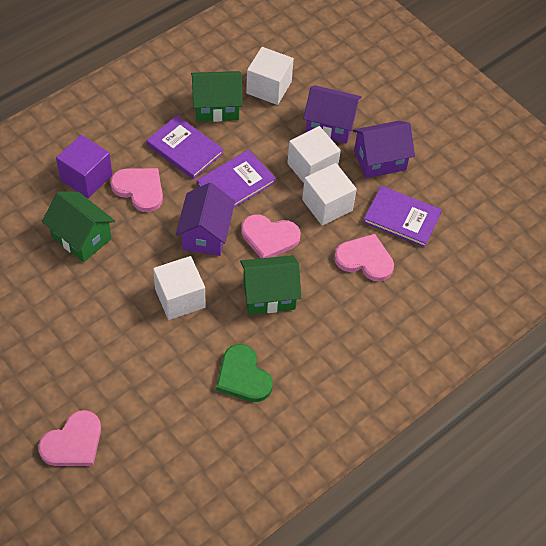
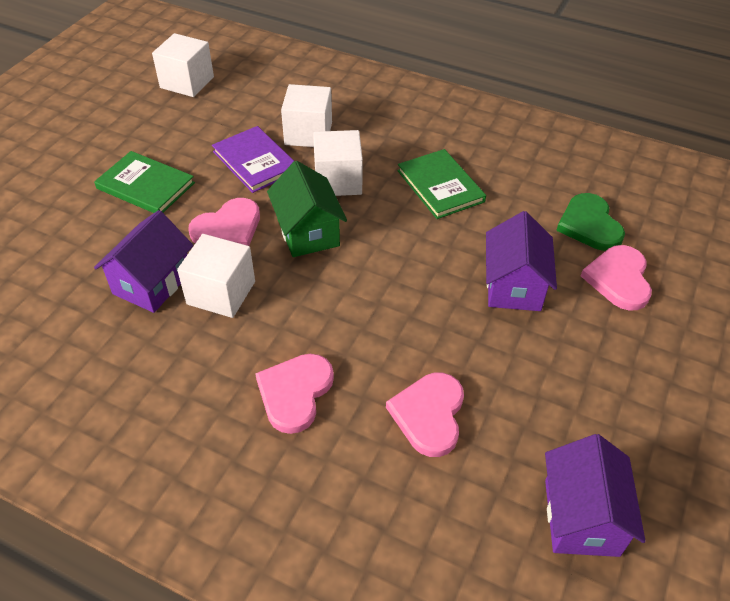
green book: none = 0 -> [94,151,195,213] [397,149,486,219] = 2
green house: [42,191,115,262] [191,71,243,122] [240,255,301,314] = 3 -> [267,161,347,257] = 1
purple book: [146,115,223,179] [197,150,276,208] [363,186,442,247] = 3 -> [212,126,294,193] = 1
purple cube: [56,135,112,198] = 1 -> none = 0

